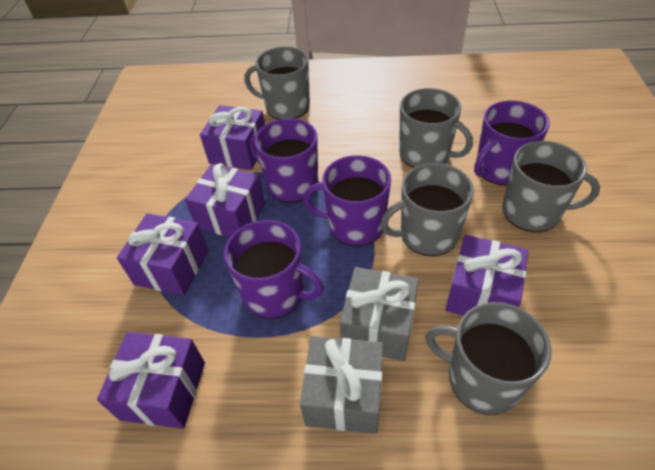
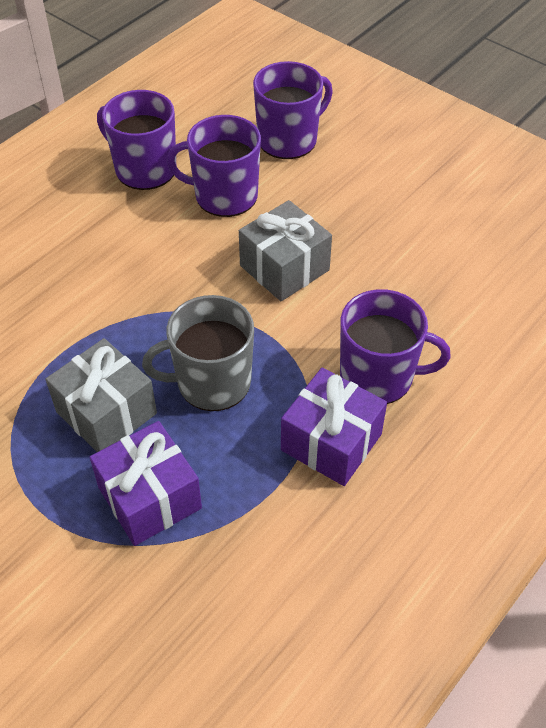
grey mug: [244,47,310,119] [380,163,474,256] [399,88,473,168] [425,302,552,415] [502,141,600,232] = 5 -> [142,295,254,411] = 1
purple gift: [97,332,205,429] [117,213,209,296] [185,163,265,237] [200,105,265,170] [445,235,529,316] = 5 -> [90,421,202,546] [281,368,387,486] = 2

